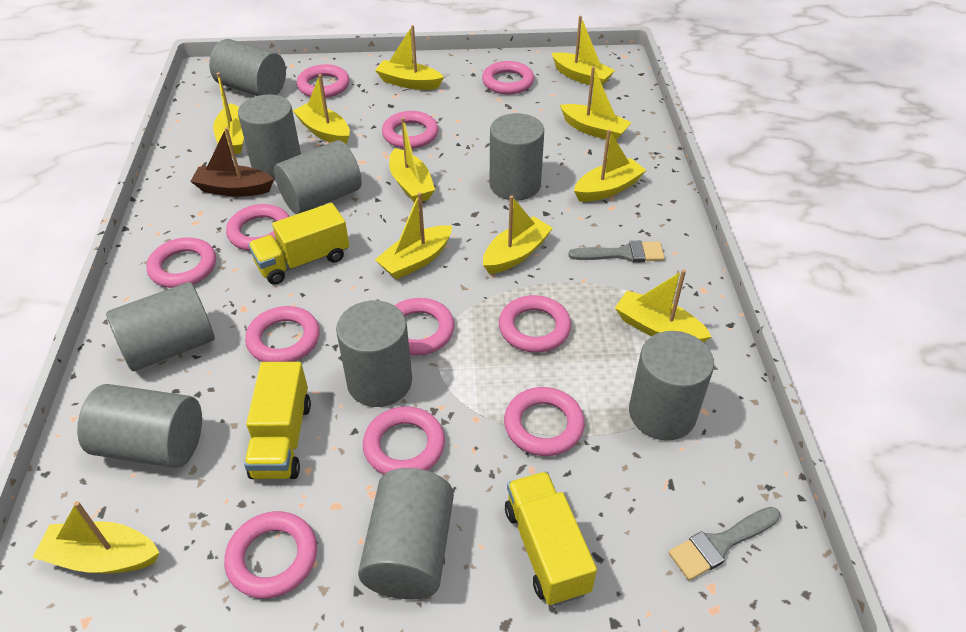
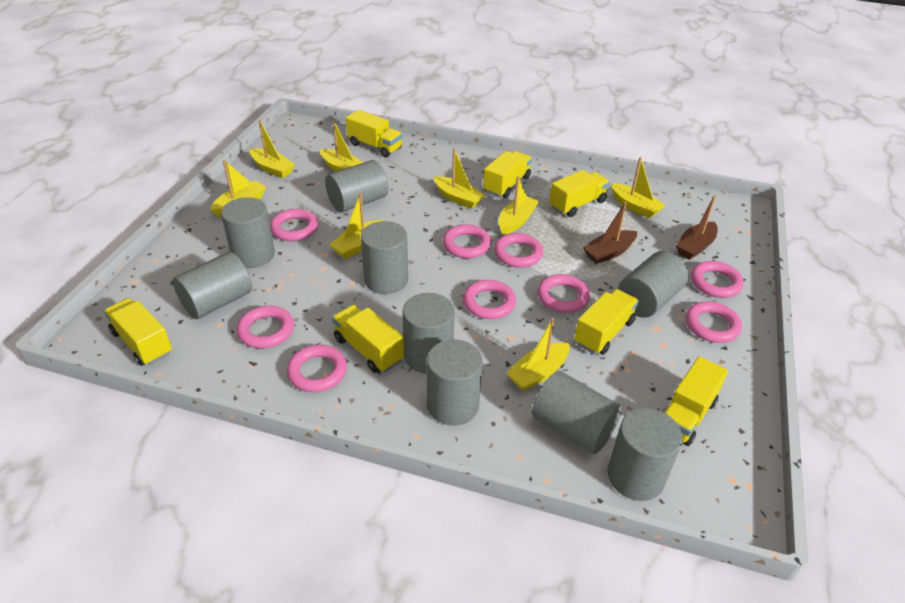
brown boat: [190,127,274,197] = 1 -> [583,202,637,264] [676,195,718,260] = 2
grey brush: [568,241,665,263] [668,507,781,581] = 2 -> none = 0
pink ring: [146,237,216,288] [224,511,317,599] [226,204,290,251] [245,306,320,362] [297,64,350,98] [363,406,445,475] [382,111,438,149] [394,298,455,355] [482,61,534,94] [499,295,571,353] [504,387,585,456] = 11 -> [237,306,294,349] [270,209,318,241] [287,345,347,392] [443,224,491,258] [463,280,516,319] [494,233,543,268] [537,274,590,313] [686,301,742,343] [691,261,744,298] = 9
yellow boat: [33,501,160,573] [213,72,244,154] [293,74,350,144] [375,25,444,90] [375,192,452,279] [389,117,435,203] [483,195,553,274] [552,16,615,85] [560,67,631,140] [574,129,646,202] [615,269,712,342] = 11 -> [210,160,266,217] [250,120,295,178] [320,121,364,172] [329,193,384,259] [434,149,485,209] [498,176,539,235] [506,318,570,391] [611,157,666,218] = 8
yellow truck: [244,362,311,479] [248,203,349,284] [505,472,597,606] = 3 -> [104,298,172,366] [332,305,404,373] [346,110,403,158] [483,151,532,198] [549,170,610,217] [574,289,639,355] [664,356,728,446] = 7

